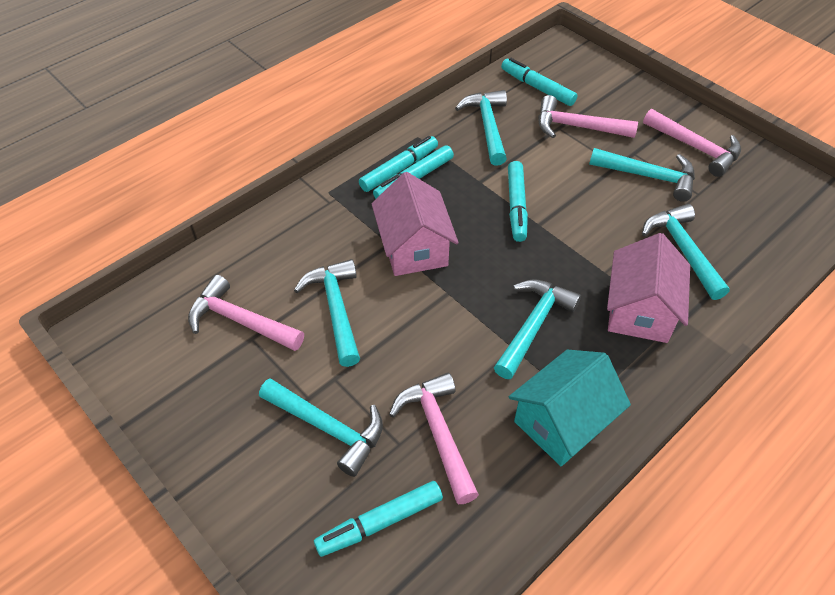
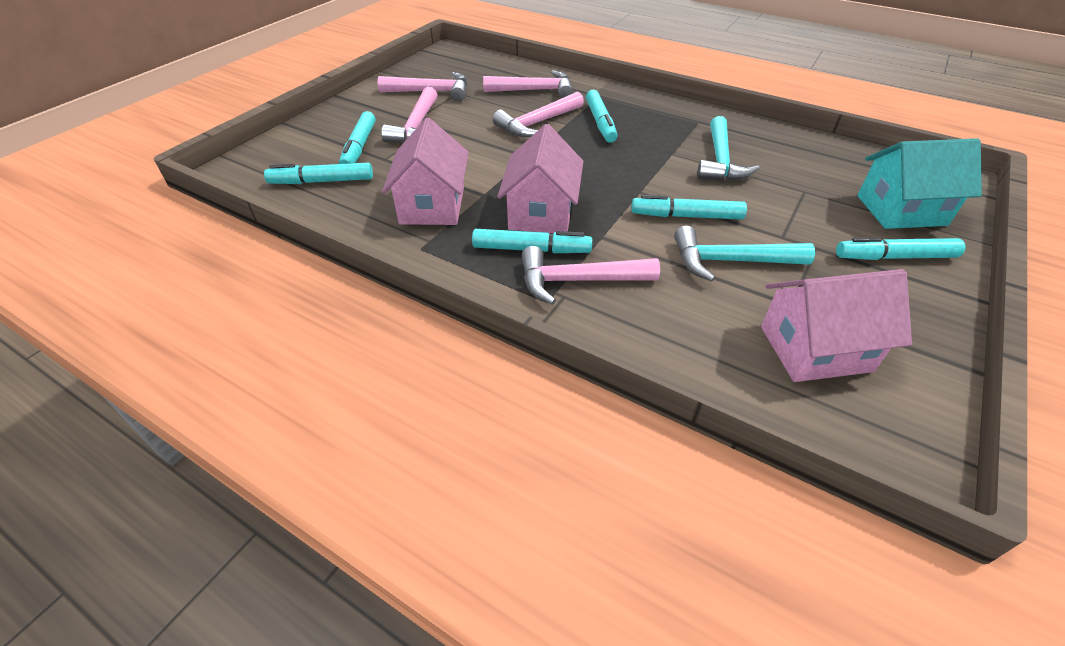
pink hammer: [188,275,304,351] [389,373,479,504] [538,95,638,138] [643,109,741,177] = 4 -> [377,72,467,101] [381,87,438,142] [483,70,573,98] [493,92,584,137] [521,246,660,305] = 5
pink house: [372,172,459,276] [607,233,690,343] = 2 -> [382,118,469,225] [497,124,584,234] [761,269,912,382] = 3
turquoise hammer: [259,378,383,477] [294,259,360,367] [455,90,507,166] [494,279,581,379] [589,148,695,202] [642,204,730,300] = 6 -> [674,226,815,282] [697,116,760,181] = 2
turquoise marker: [314,481,443,557] [359,136,438,192] [373,145,454,199] [501,58,577,106] [508,161,528,242] = 5 -> [264,163,373,184] [339,111,376,164] [472,229,592,253] [586,90,617,143] [631,195,747,220] [836,237,965,260] = 6

